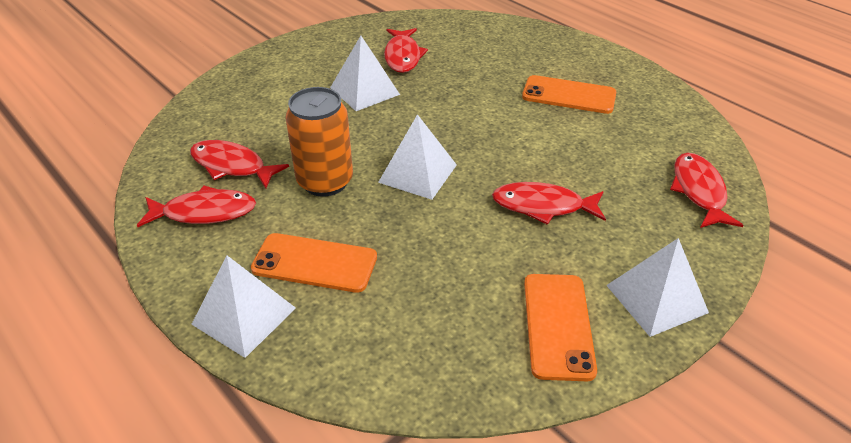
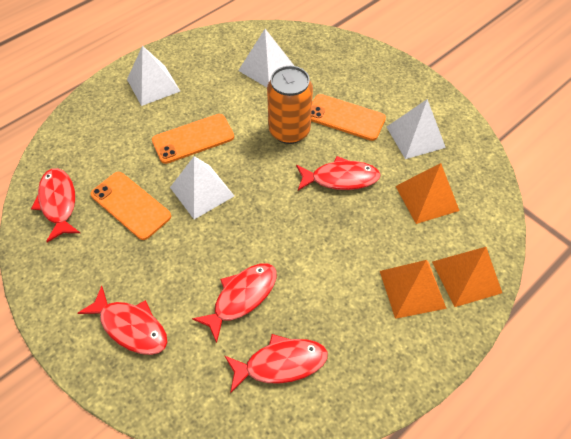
orange pyramid: none = 0 -> [380,260,447,319] [396,163,460,224] [432,247,502,307] = 3

